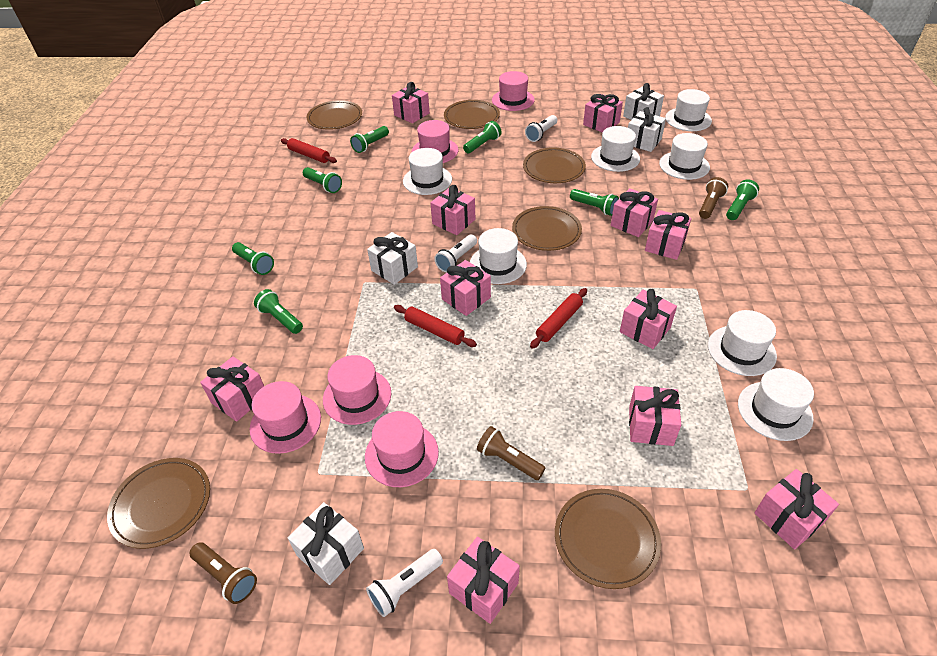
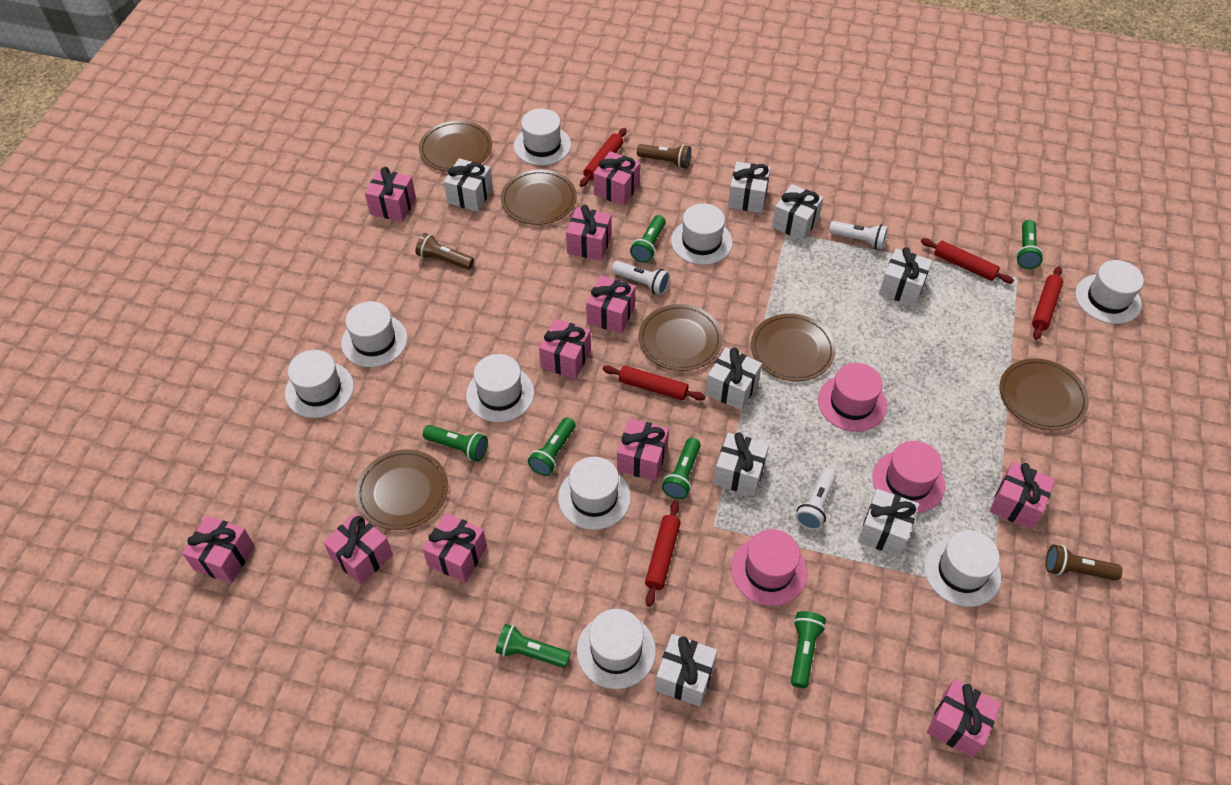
pink hat: [250,381,321,454] [323,355,391,425] [365,411,439,487] [412,120,459,163] [492,71,535,111] = 5 -> [731,529,807,606] [818,363,887,432] [872,441,945,513] = 3
red rolling pin: [281,138,337,163] [394,305,477,347] [530,288,587,349] = 3 -> [580,128,626,187] [603,365,705,401] [645,500,681,607] [921,238,1014,284] [1032,266,1063,340] = 5
white gift: [288,502,364,585] [367,232,418,285] [623,83,664,120] [628,107,666,152] = 4 -> [444,158,493,212] [655,634,717,707] [706,347,762,411] [714,432,769,496] [728,162,771,213] [772,184,824,241] [858,489,919,557] [879,247,932,306] = 8
white hat: [403,148,452,195] [470,228,527,284] [591,126,640,172] [659,133,710,180] [665,89,712,131] [708,310,777,376] [738,368,814,441] = 7 -> [285,350,354,418] [341,301,408,367] [466,354,534,422] [514,109,571,166] [558,457,631,530] [577,609,656,689] [671,203,733,265] [924,530,1001,607] [1075,260,1144,324] = 9

